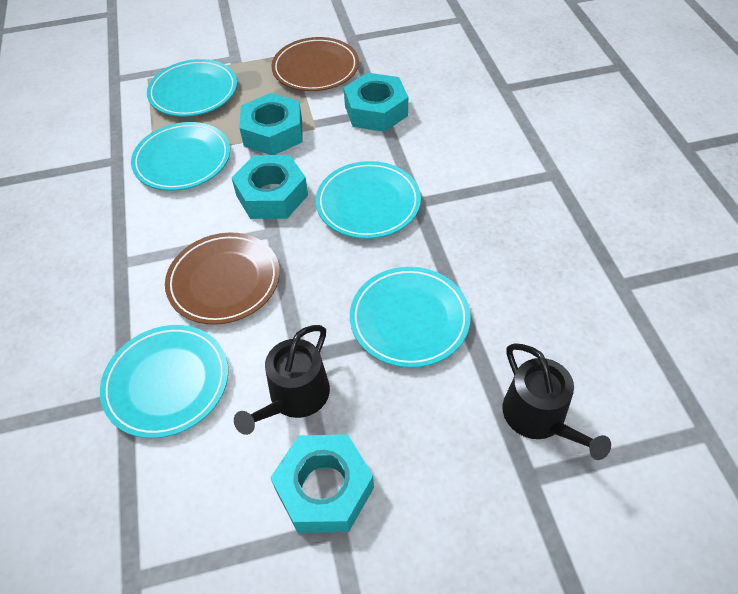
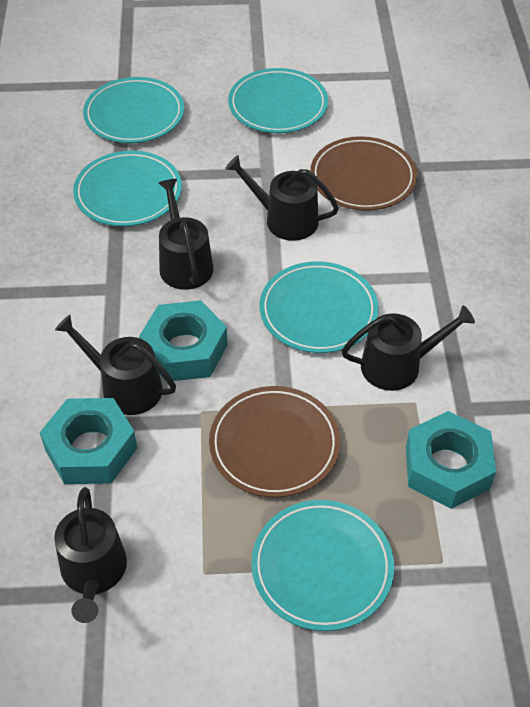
black watering can: [234,325,330,435] [502,343,611,460] = 2 -> [54,487,127,623] [55,315,176,415] [159,179,214,290] [225,155,339,241] [341,305,475,391] = 5
turquoise nut: [231,155,308,219] [239,93,303,155] [270,434,374,533] [344,73,408,132] = 4 -> [40,398,137,484] [139,300,228,381] [406,411,496,509] = 3

